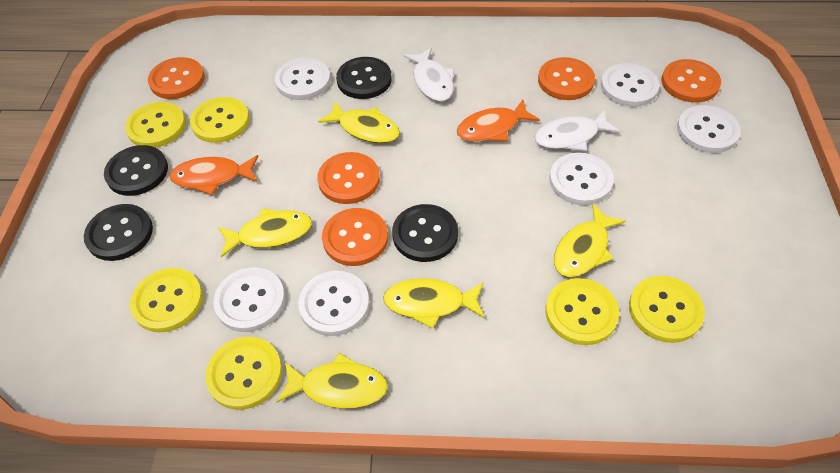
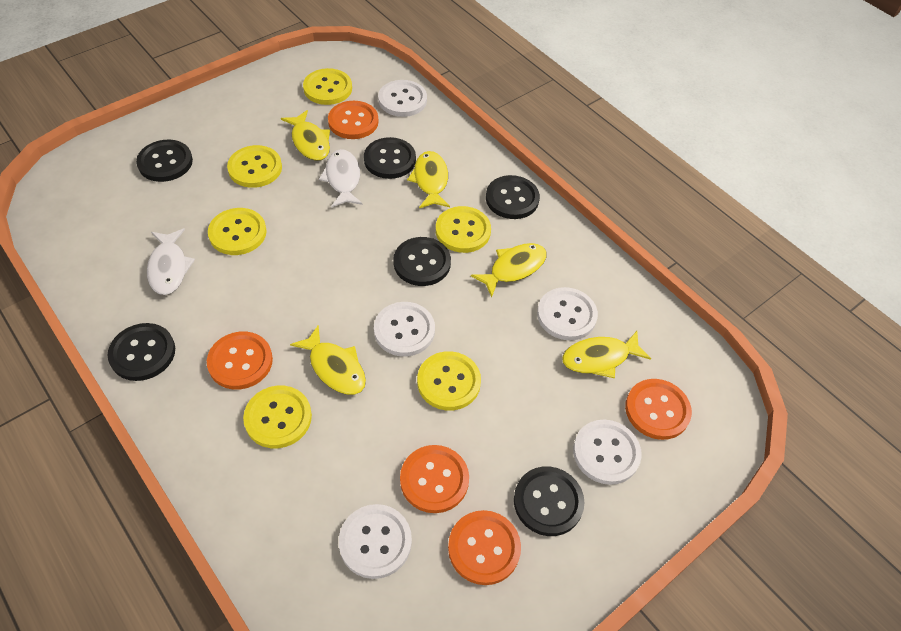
black button: [84,204,153,261] [104,145,168,196] [336,57,392,99] [392,204,458,262] = 4 -> [108,323,175,381] [136,140,193,182] [364,137,416,179] [393,237,451,286] [486,175,540,219] [514,466,585,536] = 6
orange fish: [170,155,259,195] [456,100,540,142] = 2 -> none = 0
white button: [213,267,285,332] [275,58,331,100] [298,271,370,336] [549,153,614,205] [601,63,660,107] [677,105,741,153] = 6 -> [339,504,412,579] [374,302,435,357] [378,80,427,117] [537,287,598,340] [573,420,642,485] = 5

